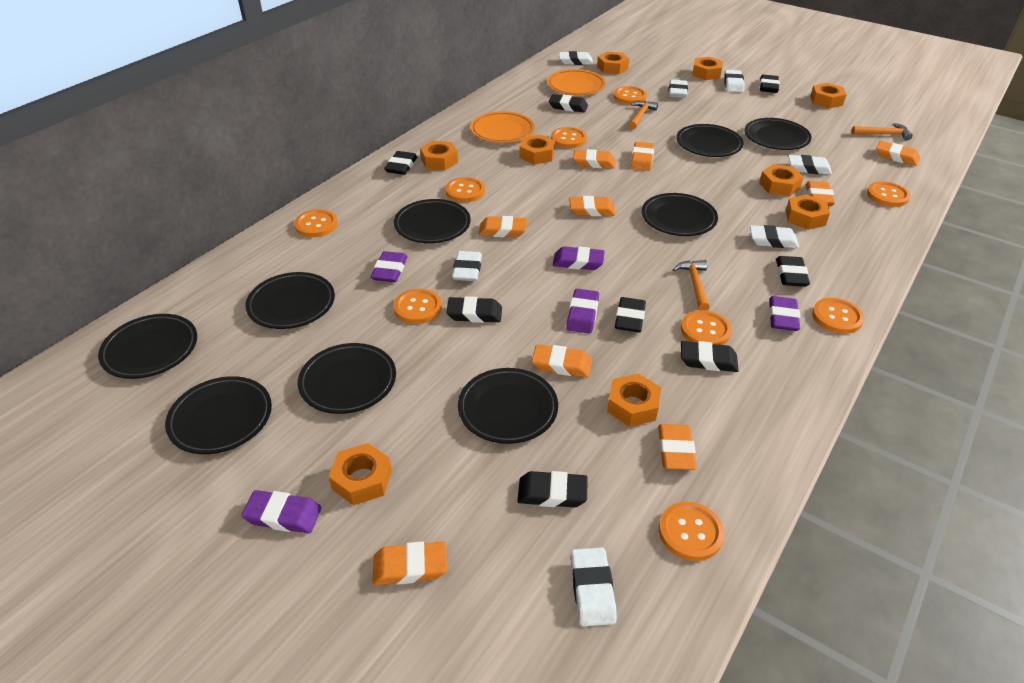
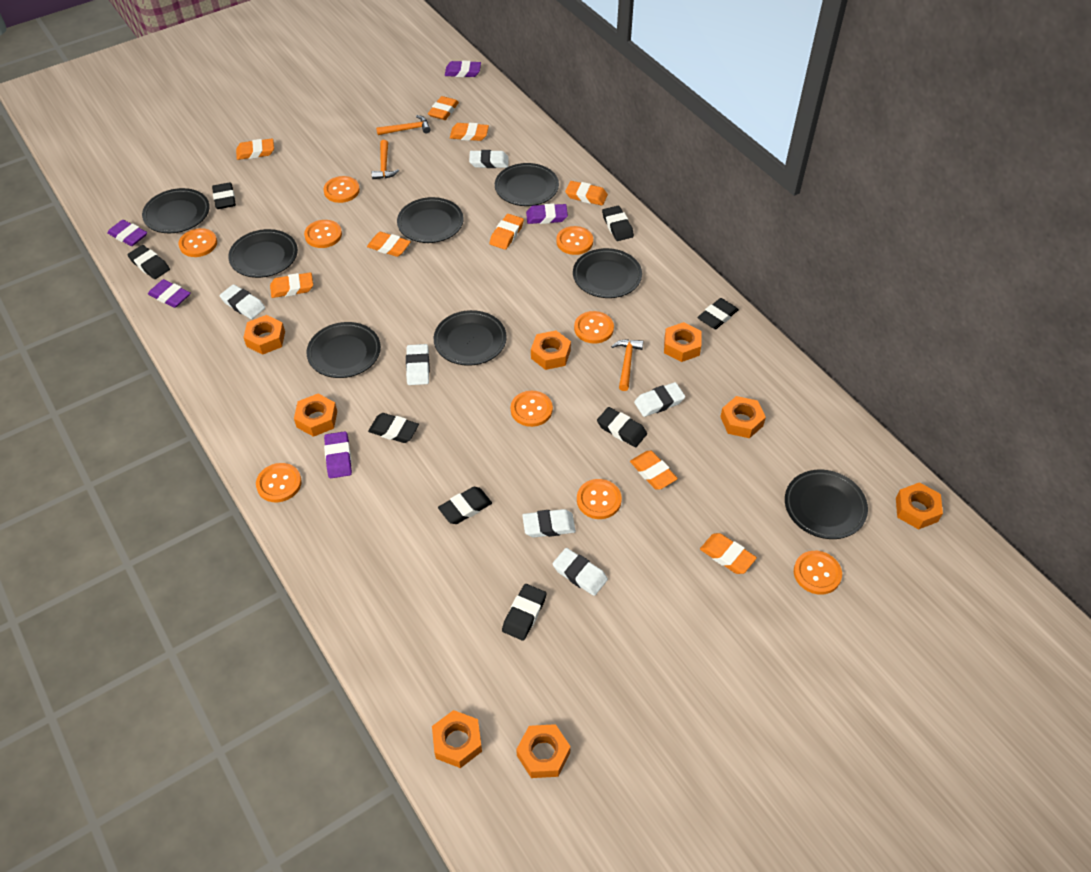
black plate: [98,314,197,379] [165,376,272,454] [245,272,335,329] [298,343,396,414] [394,199,471,243] [458,368,558,444] [642,193,718,236] [676,124,743,157] [744,118,812,150] = 9 -> [142,188,210,233] [228,229,298,278] [307,322,381,378] [397,197,463,243] [434,310,507,366] [495,163,559,206] [573,248,642,298] [785,470,868,539] = 8
orange nut: [328,443,392,505] [420,141,458,170] [519,134,555,165] [597,52,629,74] [607,373,661,427] [692,57,723,80] [759,164,804,197] [786,194,830,230] [810,83,847,109] = 9 -> [243,315,285,355] [294,394,337,437] [432,710,482,768] [516,724,571,778] [531,331,571,370] [664,322,702,362] [720,396,766,438] [896,482,943,530] = 8
orange plate: [470,111,535,143] [547,69,606,95] = 2 -> none = 0
white eraser: [452,251,482,281] [559,51,593,65] [571,548,617,626] [669,80,688,98] [724,70,745,92] [750,225,799,248] [788,155,832,175] = 7 -> [220,284,265,319] [406,344,430,385] [469,150,509,168] [522,509,576,537] [553,548,608,596] [634,382,685,417] = 6

